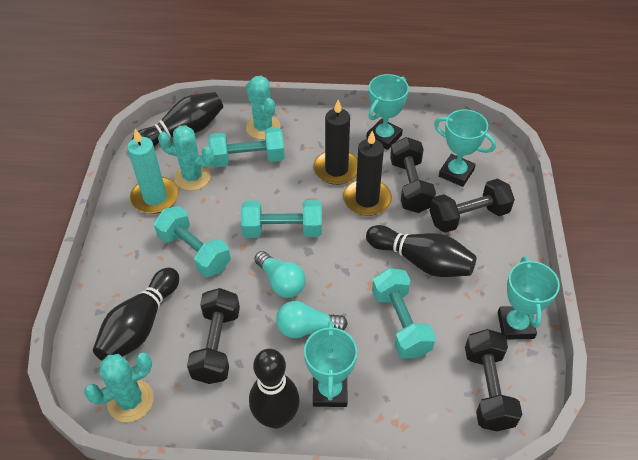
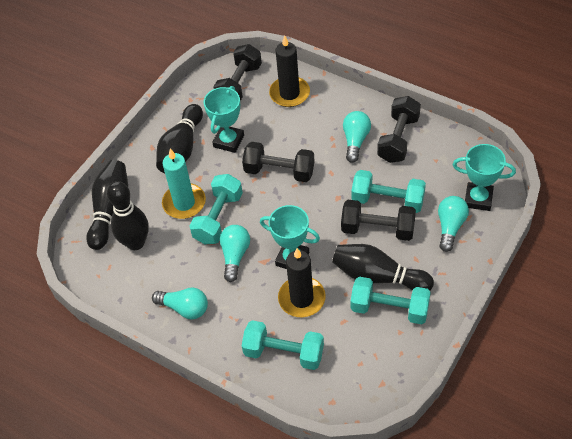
turquoise cactus: [84,352,153,422] [158,125,214,191] [246,76,280,140] = 3 -> none = 0
turquoise light bulb: [254,251,306,298] [276,301,348,338] = 2 -> [152,288,208,319] [220,225,250,282] [343,111,371,163] [438,196,469,252] = 4
turquoise trophy: [304,321,357,407] [367,74,409,150] [434,109,496,187] [498,256,560,340] = 4 -> [204,86,244,153] [260,205,320,269] [453,144,516,211] = 3

